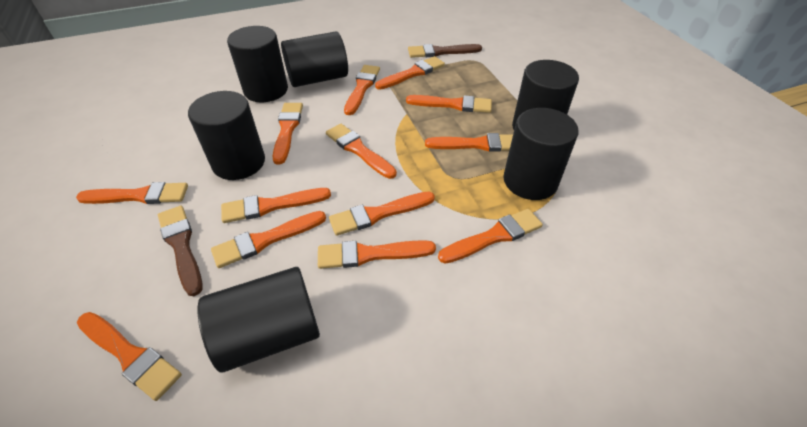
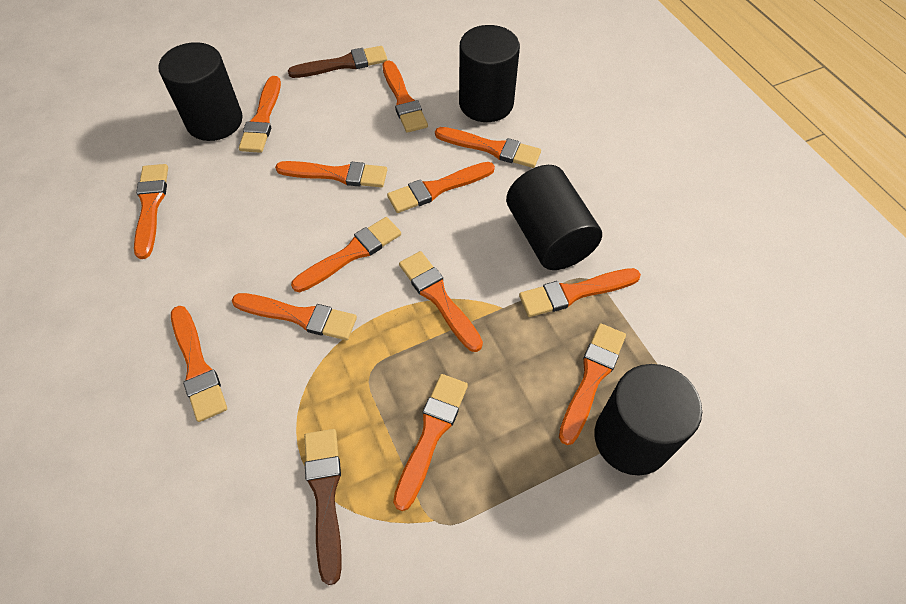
black cylinder: [188,91,265,180] [197,267,320,373] [227,26,288,102] [281,32,348,87] [504,108,579,200] [512,60,579,130] = 6 -> [159,42,243,141] [459,25,520,122] [506,165,602,270] [595,364,702,476] = 4

